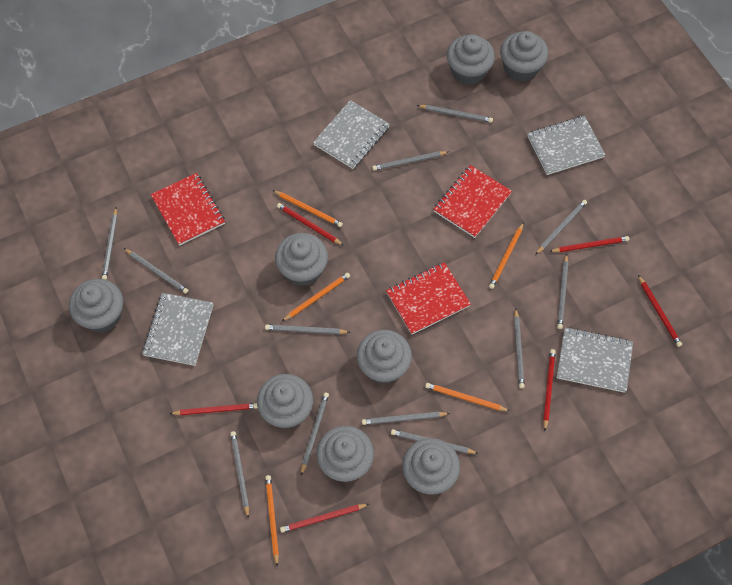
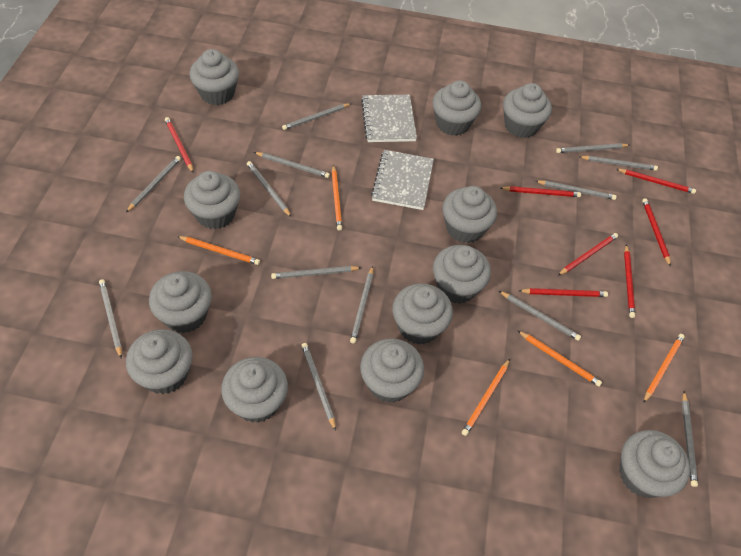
grey cupcake: [69,279,123,333] [257,374,313,429] [275,233,328,286] [316,426,374,482] [357,330,412,384] [402,438,460,495] [447,34,495,85] [500,31,549,82] = 8 -> [126,329,192,394] [149,271,212,333] [184,171,240,229] [189,49,239,105] [221,357,288,423] [360,338,424,403] [392,283,453,345] [432,80,481,136] [433,245,491,304] [442,186,497,243] [503,83,552,138] [619,430,690,498] = 12
grey notebook: [142,293,213,366] [313,100,390,169] [527,116,605,175] [556,327,633,393] = 4 -> [361,95,417,142] [371,150,434,210] = 2
grey pencil: [102,207,117,280] [124,248,188,294] [230,431,249,518] [265,324,350,334] [301,392,329,475] [362,412,450,425] [372,151,448,171] [391,429,479,454] [417,105,493,123] [514,309,525,388] [535,200,587,255] [557,254,568,329] = 12 -> [99,279,122,358] [126,156,181,212] [247,161,291,217] [254,152,330,178] [271,266,361,279] [282,103,352,130] [301,343,336,431] [350,266,373,343] [499,291,581,341] [536,180,617,200] [556,143,630,153] [579,156,658,171] [682,392,698,487] = 13
red notebook: [151,173,225,246] [386,262,471,335] [433,165,512,238] = 3 -> none = 0
red pencil: [169,403,258,415] [277,203,344,246] [280,504,369,533] [543,349,556,431] [549,236,629,252] [638,275,682,347] = 6 -> [165,117,193,172] [500,186,581,197] [519,288,608,297] [558,233,618,276] [616,169,696,194] [624,244,635,318] [642,198,671,267] = 7

